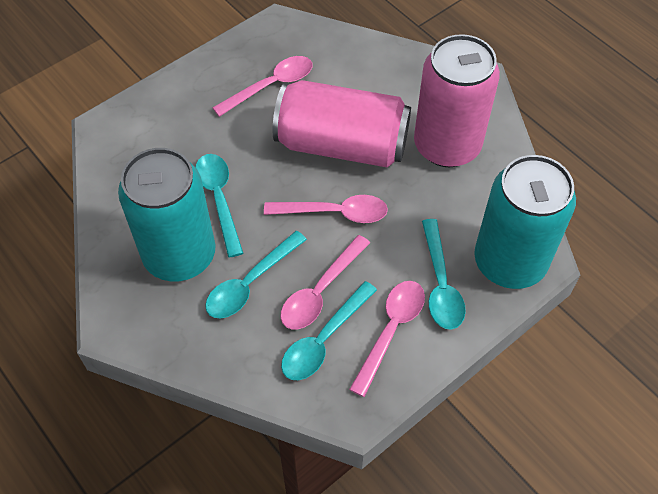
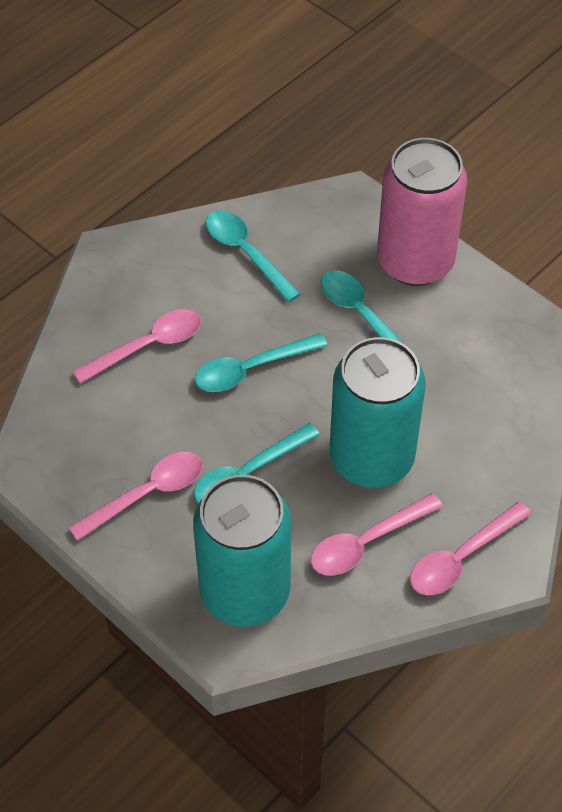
pink can: [273,80,411,167] [414,34,500,167] = 2 -> [377,138,468,286] = 1

